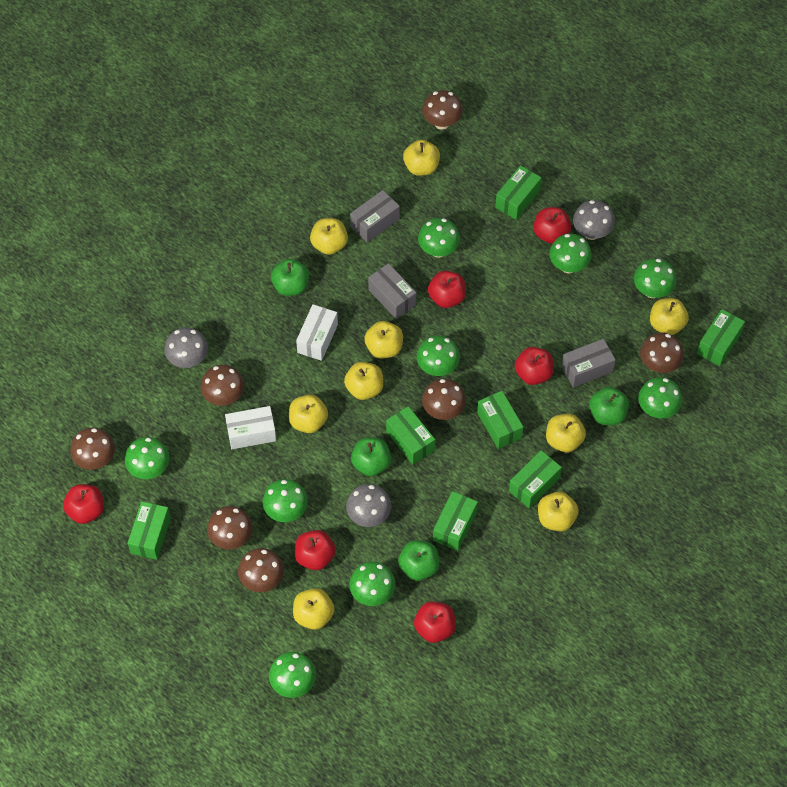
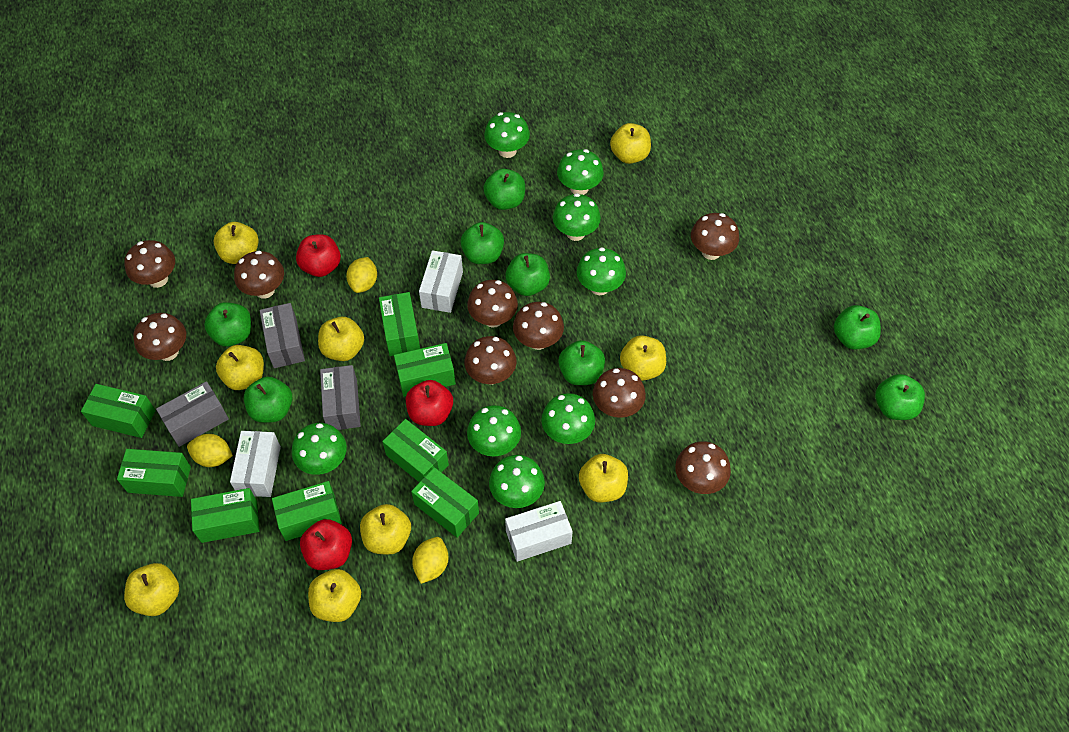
brown mushroom: [70,428,115,470] [200,365,244,406] [207,506,252,549] [238,548,284,592] [422,90,463,130] [422,379,466,420] [640,333,684,373] = 7 -> [124,240,175,288] [133,313,186,361] [234,251,284,299] [465,336,516,384] [467,280,518,328] [513,302,564,350] [593,368,646,418] [675,441,731,494] [691,213,739,260] = 9
green apple: [271,259,309,296] [351,437,391,476] [398,540,439,581] [589,387,629,425] = 4 -> [204,302,251,347] [244,377,292,423] [461,222,504,264] [483,168,525,210] [506,253,550,296] [558,340,605,385] [834,305,881,350] [875,374,925,420] = 8
green box: [128,501,171,560] [386,406,435,465] [433,491,478,551] [477,391,523,449] [495,165,541,220] [509,450,562,508] [697,309,745,366] = 7 -> [81,384,156,438] [117,449,191,497] [191,488,259,543] [272,481,342,541] [379,292,420,356] [382,419,449,482] [394,343,456,397] [411,467,479,538] = 8
green mushroom: [125,437,169,479] [263,479,308,522] [269,652,316,698] [349,562,396,606] [417,335,460,376] [418,218,460,258] [549,233,592,273] [634,258,676,298] [638,377,682,418] = 9 -> [292,423,347,475] [467,405,521,456] [484,112,530,158] [489,455,545,508] [541,393,595,444] [553,193,601,241] [557,149,604,195] [577,247,626,295] = 8
grey mushroom: [164,327,208,368] [346,484,391,527] [573,200,615,240] = 3 -> none = 0
red apple: [63,484,104,524] [295,530,336,570] [414,602,456,643] [428,271,466,308] [515,347,554,385] [534,207,571,244] = 6 -> [296,234,341,277] [300,519,352,570] [406,380,453,426] = 3
white box: [225,406,276,449] [296,304,338,361] = 2 -> [230,431,281,497] [419,250,463,313] [505,501,573,562] = 3
yellow lemon: none = 0 -> [187,434,233,467] [346,257,377,293] [412,537,448,584] = 3

